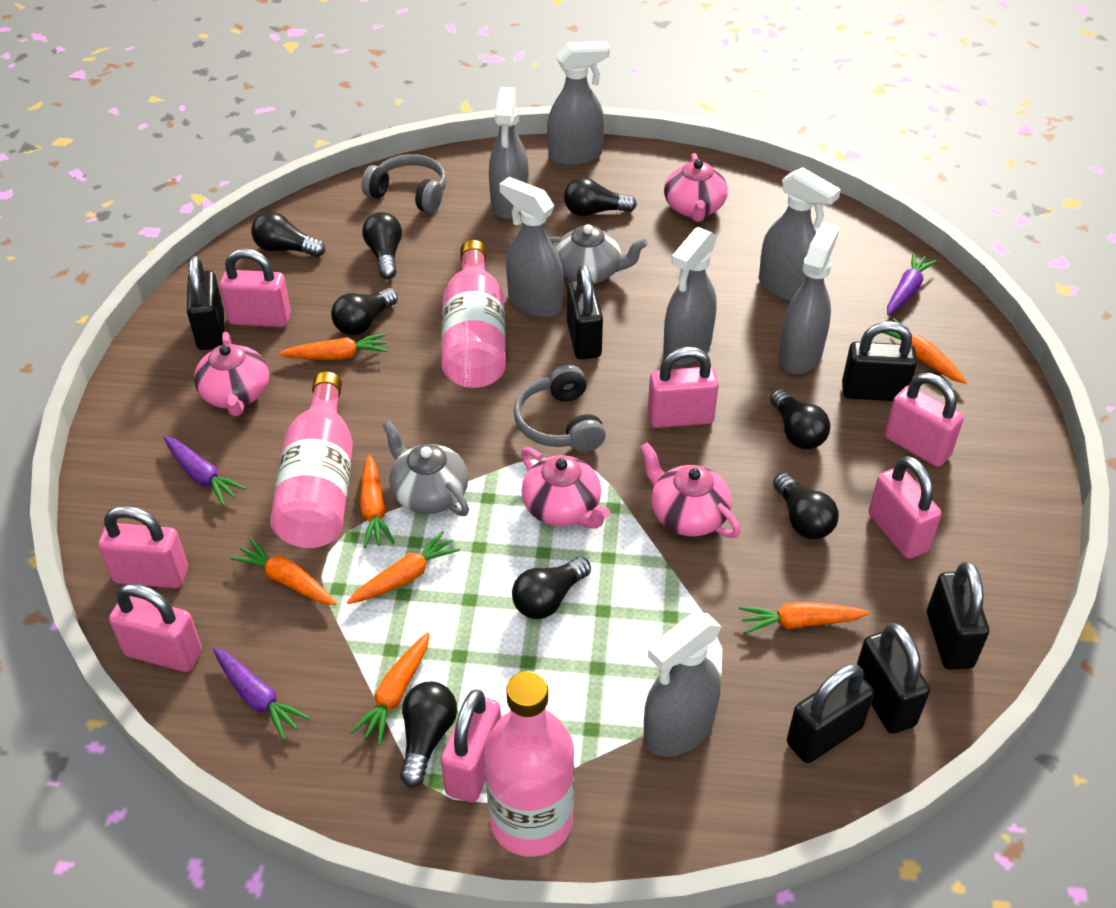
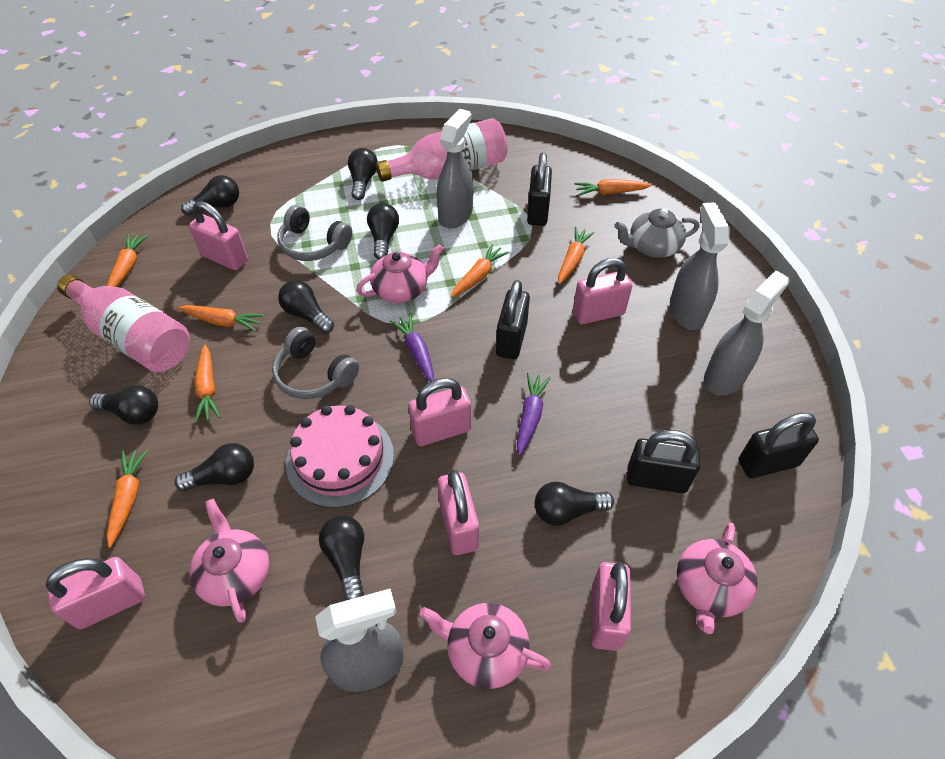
black padlock: [187,256,224,350] [567,265,603,359] [787,664,874,763] [842,321,917,401] [857,623,930,734] [927,562,989,670] = 6 -> [496,280,530,359] [527,152,552,226] [627,430,700,493] [738,412,819,478] = 4
grey spray bottle: [489,87,529,219] [500,177,564,318] [547,41,610,166] [643,612,722,757] [663,227,717,365] [759,167,841,301] [778,222,839,374] = 7 -> [315,589,404,692] [437,109,474,228] [670,202,730,330] [704,271,790,395] = 4
grey teapot: [383,420,469,516] [549,224,647,284] = 2 -> [614,209,700,258] = 1
pink bottle: [270,372,353,548] [441,240,506,388] [484,671,574,857] = 3 -> [57,274,190,372] [376,118,507,182] = 2
pink cake: none = 0 -> [286,405,394,508] = 1
pink padlock: [98,506,188,588] [109,583,202,672] [220,249,291,327] [441,689,501,803] [648,347,719,428] [869,456,942,559] [885,373,964,467] = 7 -> [46,557,145,629] [189,201,248,271] [408,378,471,446] [438,469,479,555] [573,258,632,324] [591,562,631,651] = 6
purple carrot: [164,436,246,506] [213,648,310,740] [887,253,937,315] = 3 -> [390,314,434,382] [517,373,551,456] = 2

